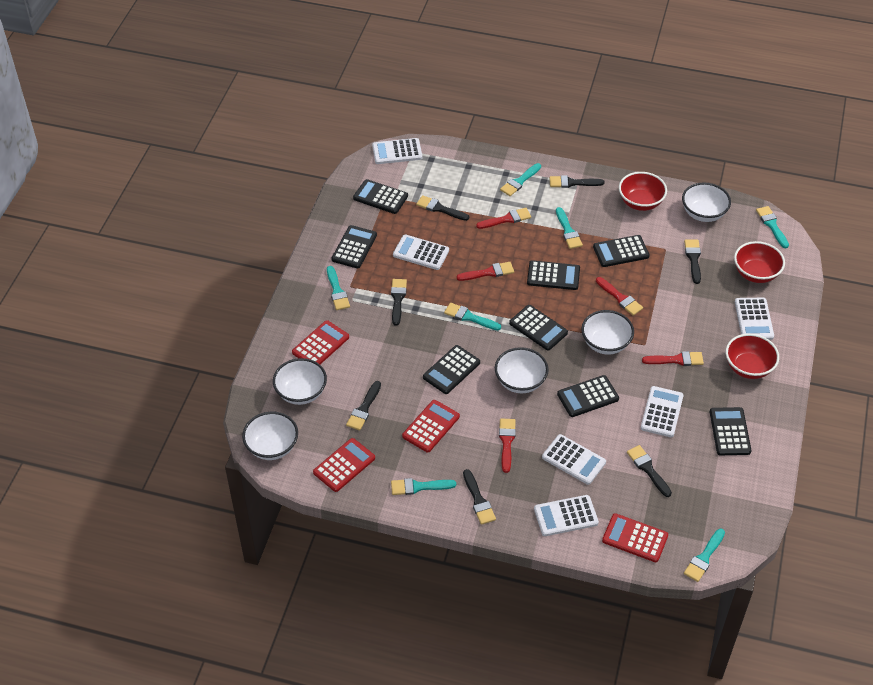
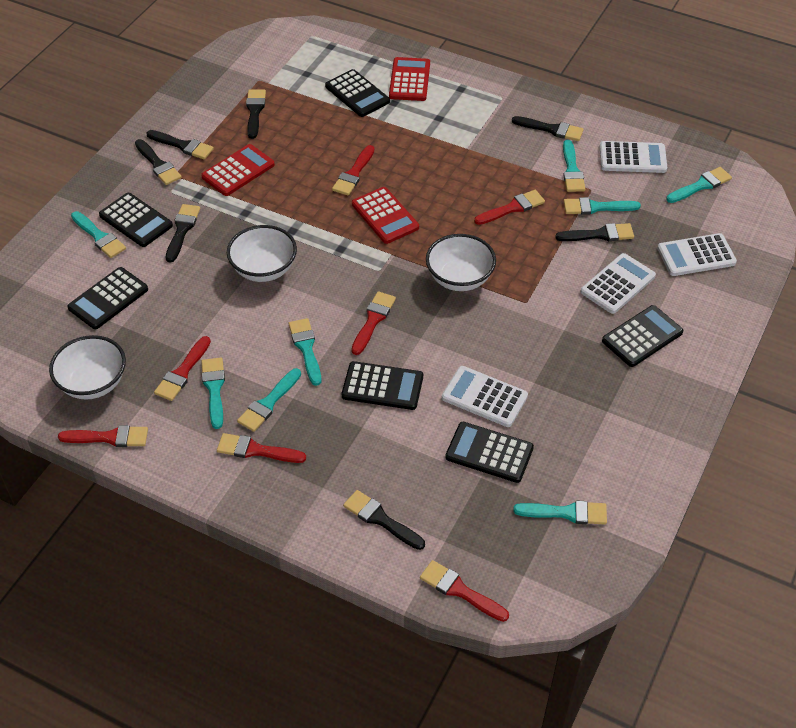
black calculator: [331,225,377,269] [353,179,408,214] [423,345,480,394] [509,305,568,351] [527,260,580,290] [557,375,619,417] [593,235,650,267] [710,407,752,455] = 8 -> [67,267,148,329] [99,193,173,247] [325,69,390,117] [342,361,423,410] [445,422,534,483] [602,305,683,367] = 6
red bowl: [619,172,667,211] [726,334,779,379] [734,241,785,283] = 3 -> none = 0
red brush: [456,262,514,281] [476,208,531,229] [499,418,516,473] [596,277,643,316] [642,351,704,366] = 5 -> [58,425,148,447] [154,336,211,401] [217,433,306,463] [332,145,375,195] [351,291,396,355] [420,560,509,622] [474,190,545,225] = 7
red calculator: [292,320,349,364] [313,438,375,492] [402,400,460,453] [602,513,668,562] = 4 -> [201,144,275,196] [352,187,419,244] [389,57,430,101] = 3
turquoise brush: [327,266,350,310] [391,478,456,495] [444,303,501,330] [500,163,541,196] [556,207,583,249] [684,529,725,582] [756,206,789,248] = 7 -> [71,211,126,258] [201,358,225,429] [237,368,301,432] [288,318,321,386] [513,500,607,525] [563,140,585,192] [564,197,641,215] [666,167,732,203] = 8
white bowl: [242,412,298,460] [273,358,327,405] [495,347,549,393] [581,310,634,354] [682,182,731,222] = 5 -> [49,335,126,400] [227,225,297,282] [426,234,496,291] = 3
white calculator: [372,138,422,164] [393,235,449,270] [534,495,599,536] [542,434,606,485] [641,386,684,437] [735,298,774,340] = 6 -> [442,366,528,427] [581,253,656,314] [600,141,667,173] [657,233,737,276] = 4

